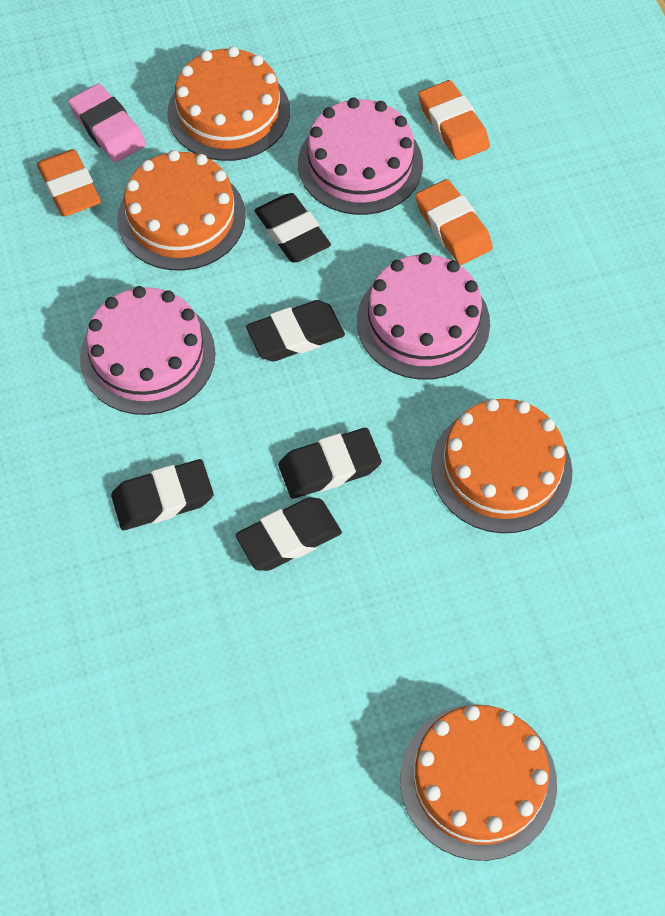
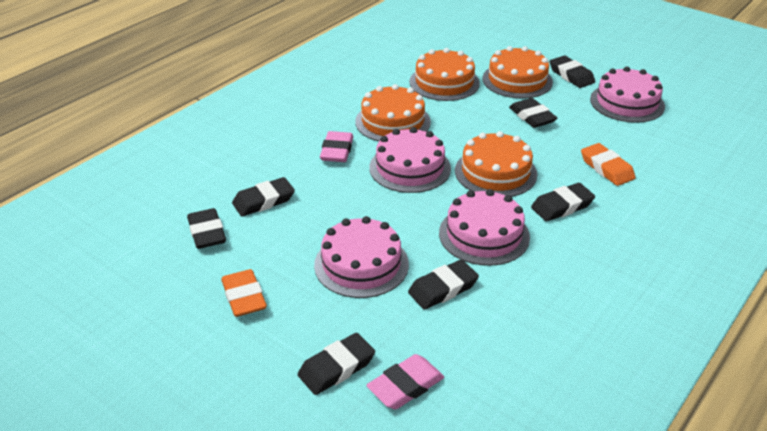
black eraser: [111,459,213,530] [236,497,342,571] [246,300,345,361] [254,193,331,262] [278,428,382,499] = 5 -> [187,208,226,249] [232,177,295,217] [298,333,375,395] [408,260,479,310] [509,98,557,128] [531,183,595,222] [550,56,595,88] = 7
orange eraser: [37,149,101,216] [415,179,493,265] [418,80,490,161] = 3 -> [221,269,267,317] [581,143,636,186] = 2
pink cake: [80,286,216,415] [298,97,423,215] [357,253,490,380] = 3 -> [314,216,409,298] [369,127,451,193] [439,189,530,266] [590,66,665,123] = 4
pink eraser: [68,84,146,162] = 1 -> [320,131,353,162] [366,354,444,409] = 2

